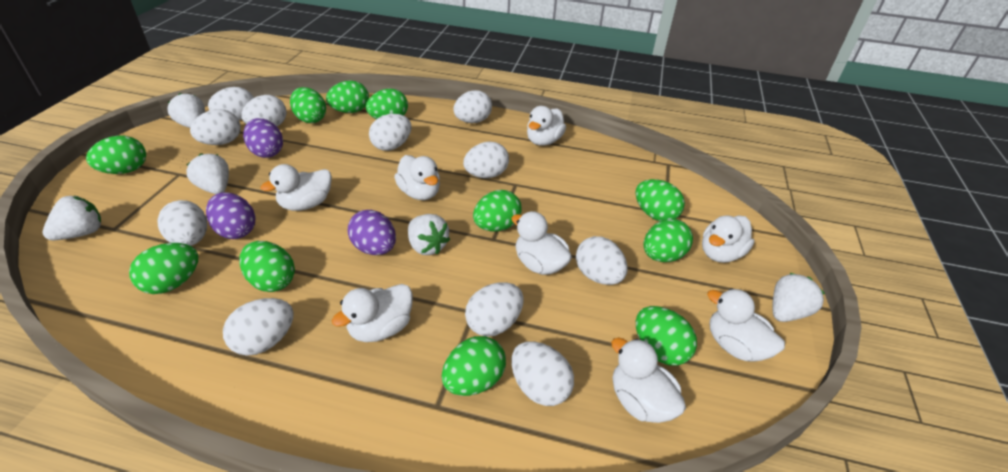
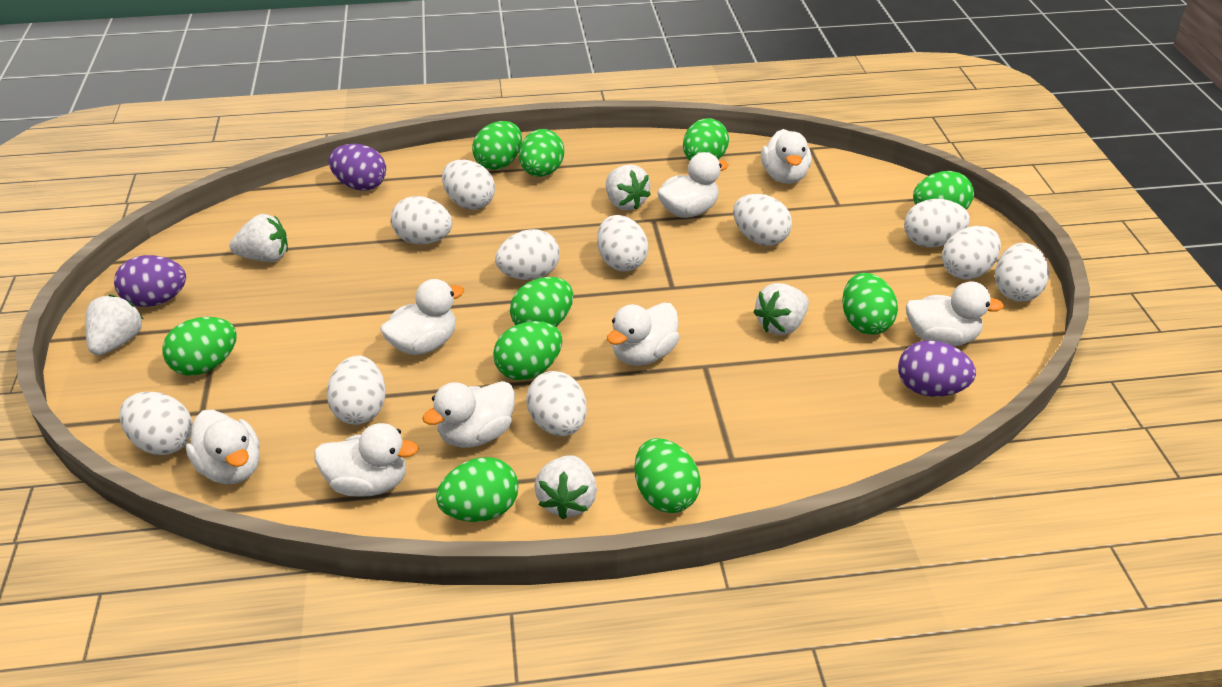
green egg: [86,136,146,174] [129,243,198,294] [239,241,295,292] [290,87,326,123] [326,81,369,113] [366,89,408,119] [442,336,506,396] [473,190,522,232] [635,179,685,221] [636,306,697,366] [643,219,693,262] = 11 -> [162,317,237,375] [436,457,519,522] [472,121,522,170] [493,321,562,380] [510,277,573,327] [519,129,564,177] [634,438,701,513] [683,118,729,160] [842,273,898,335] [913,171,974,210] = 10

